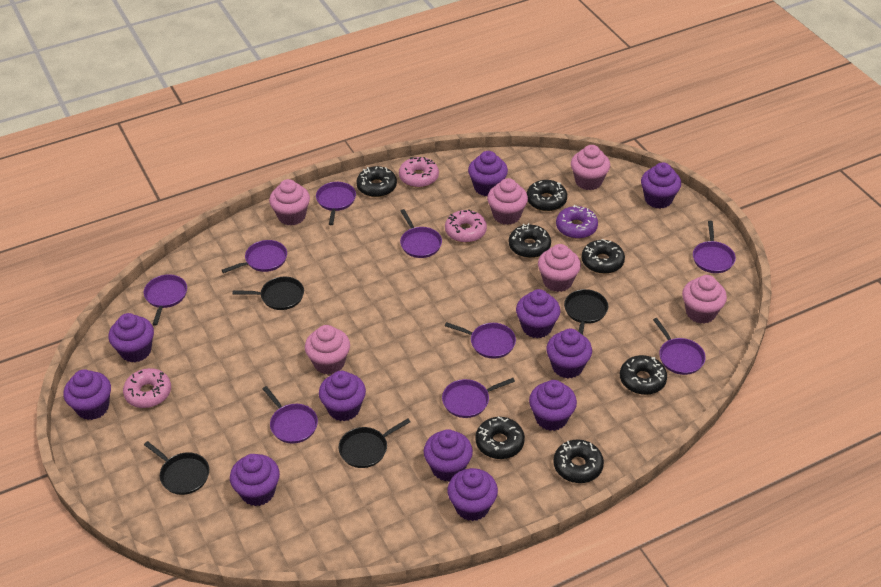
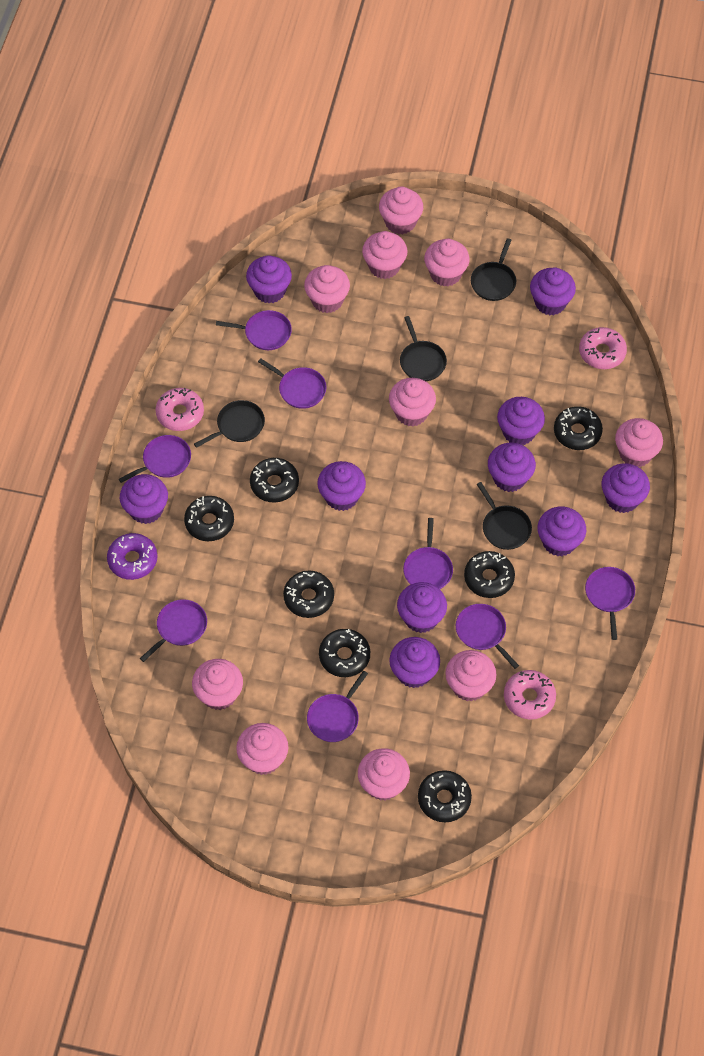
pink cupcake: [269,179,310,226] [305,325,350,375] [487,178,528,225] [538,244,581,292] [571,145,610,190] [682,275,727,324] = 6 -> [192,659,243,710] [236,723,289,775] [304,265,350,313] [358,748,410,801] [362,231,408,279] [379,186,423,235] [389,378,436,426] [424,239,470,286] [445,650,496,702] [615,418,663,467] = 10
purple cupcake: [64,369,111,420] [108,313,154,362] [230,454,280,506] [319,371,366,421] [424,429,473,481] [447,468,498,521] [468,151,508,196] [516,289,560,338] [529,380,577,431] [546,329,592,379] [641,162,681,209] = 11 -> [120,474,168,524] [246,255,292,303] [317,461,366,511] [389,637,440,688] [397,582,447,633] [488,443,536,492] [497,397,545,445] [530,267,576,315] [537,507,586,557] [601,463,650,513] = 10
purple pan: [144,274,187,326] [222,240,287,273] [263,386,318,443] [316,182,356,225] [400,209,442,258] [442,378,515,418] [445,322,516,359] [653,318,706,375] [693,221,736,273] = 9 -> [119,435,191,483] [140,599,207,662] [216,310,292,350] [258,358,326,409] [307,671,368,742] [403,518,453,589] [456,604,519,669] [585,567,635,640] = 8

